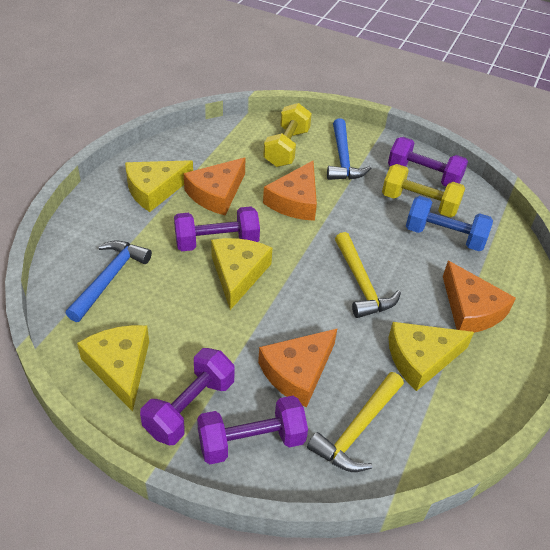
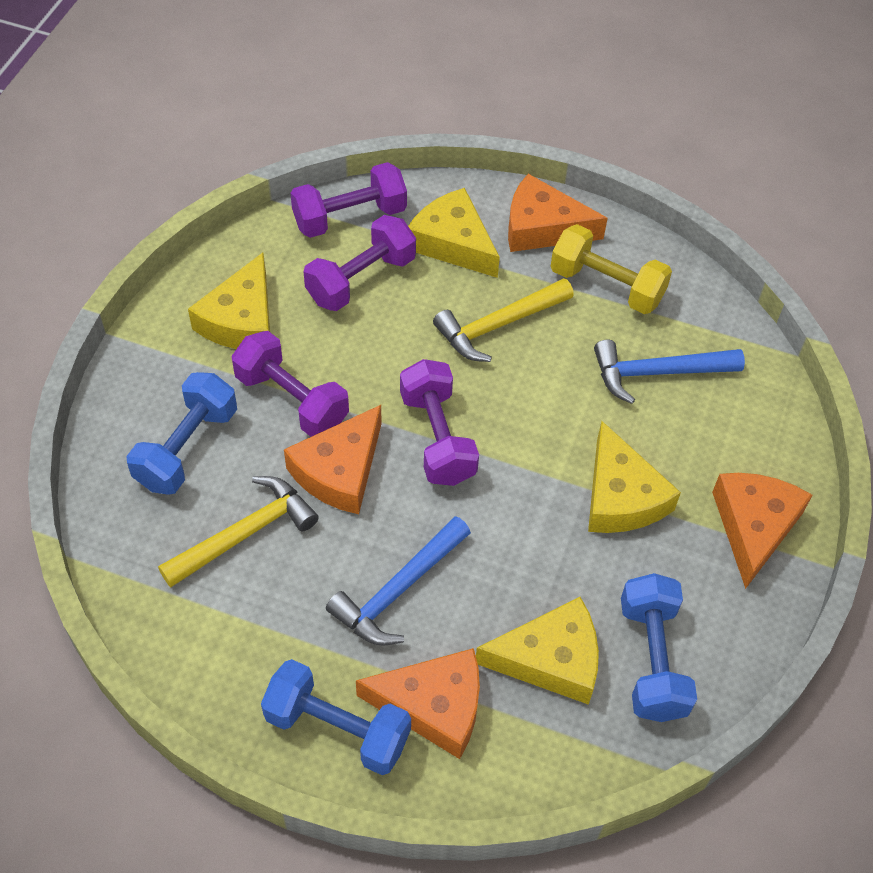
blue dumbbell: [406,196,493,251] = 1 -> [126,372,237,495] [261,659,411,775] [621,573,697,722] = 3
yellow dumbbell: [263,103,312,167] [382,164,465,217] = 2 -> [551,224,672,314] = 1

